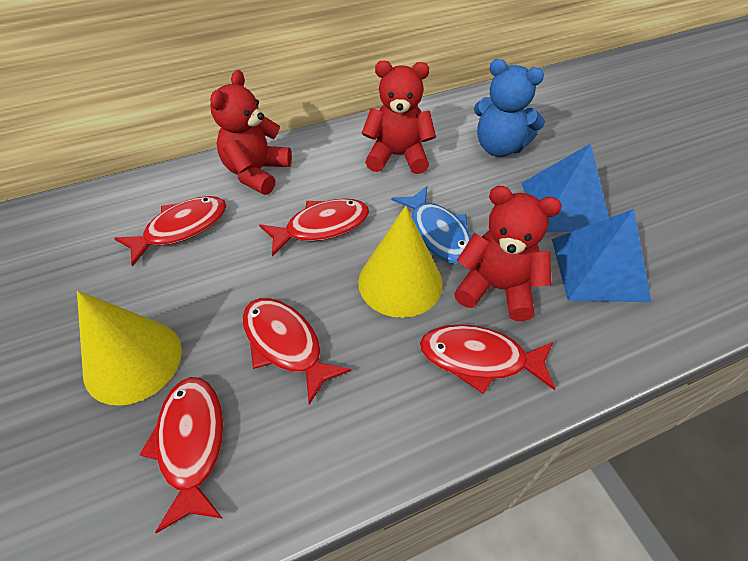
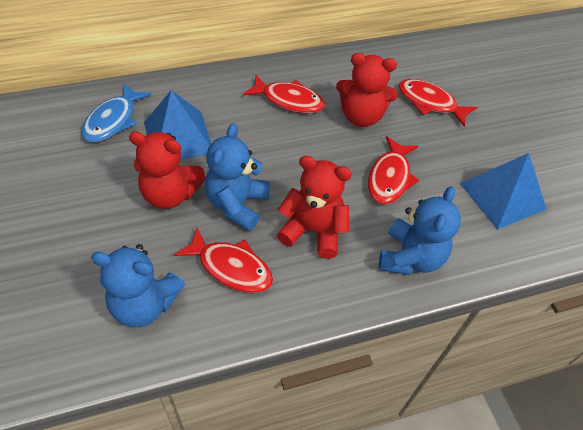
blue teddy bear: [474,59,545,157] = 1 -> [91,244,185,327] [205,123,270,231] [379,186,461,275] = 3
red fish: [114,196,226,267] [139,377,223,533] [242,298,351,405] [259,199,369,257] [420,324,556,394] = 5 -> [174,228,273,293] [243,75,325,113] [368,136,419,204] [398,79,477,127] = 4
yellow cone: [77,291,182,406] [358,206,443,318] = 2 -> none = 0

